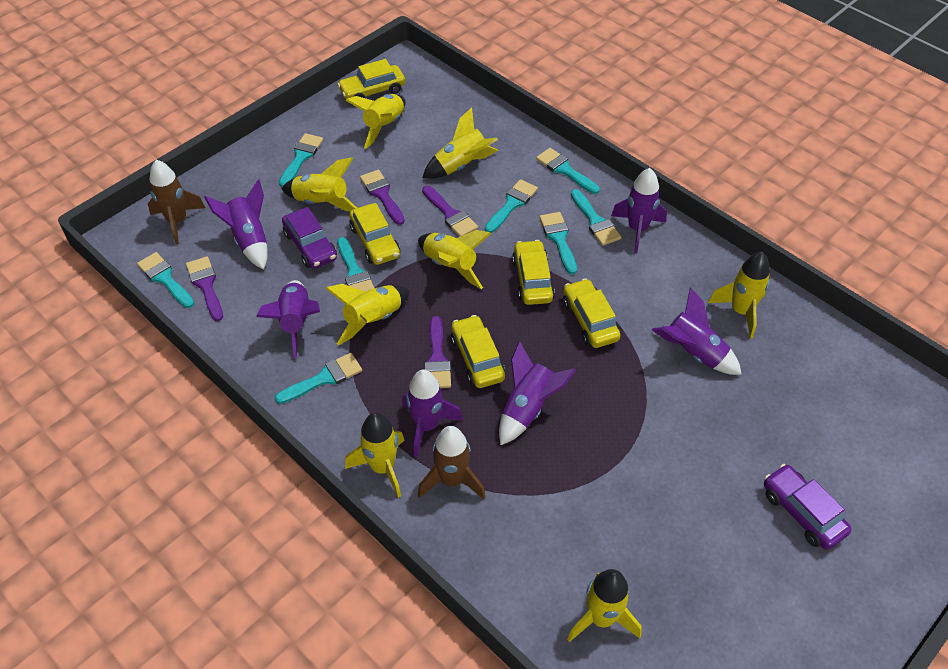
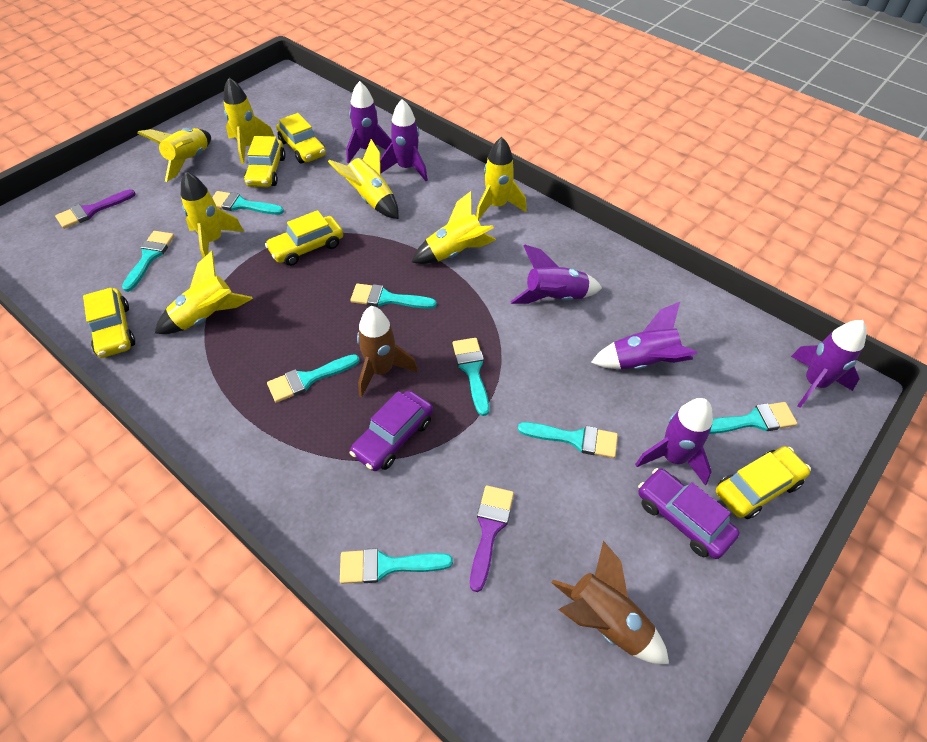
purple brush: [186,256,223,321] [360,170,405,225] [422,186,478,237] [425,316,451,388] = 4 -> [55,189,136,229] [470,485,514,592] = 2
yellow rocket: [282,157,357,211] [326,284,409,346] [345,94,405,149] [345,413,405,498] [418,230,491,289] [423,108,498,179] [567,569,642,642] [708,252,770,338] = 8 -> [137,128,211,182] [155,251,253,334] [181,172,244,258] [223,78,274,164] [328,139,399,219] [411,191,496,264] [476,137,527,220] = 7

